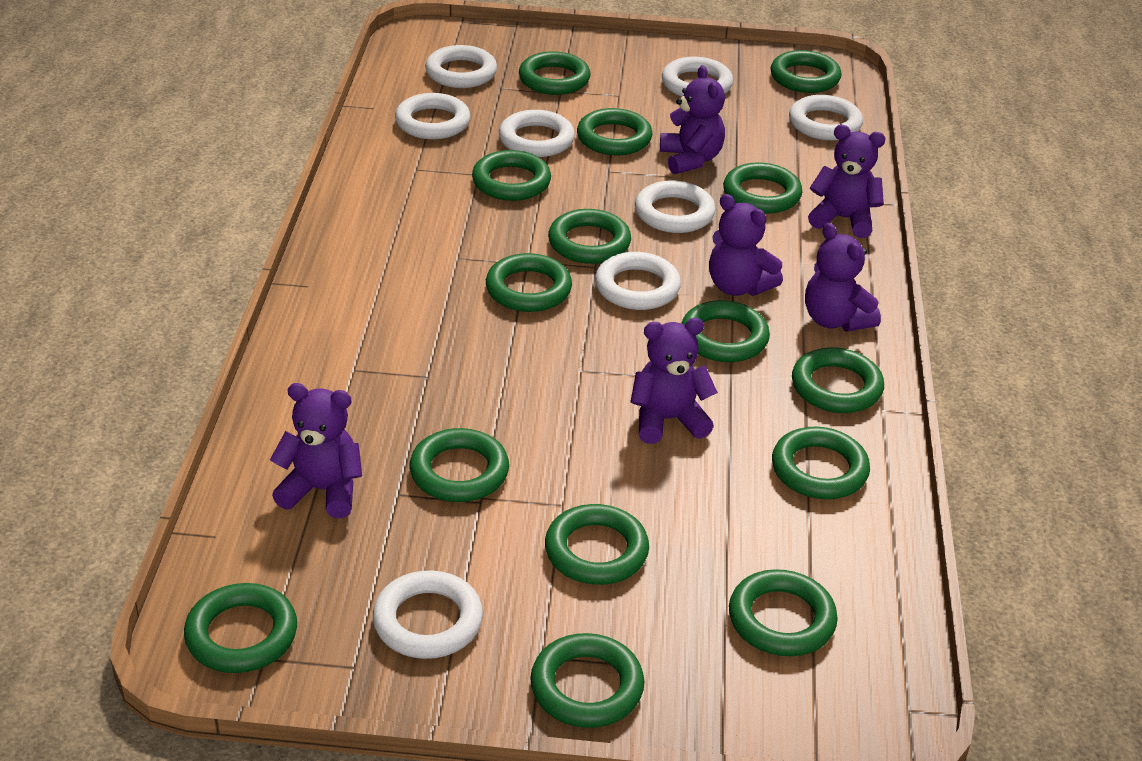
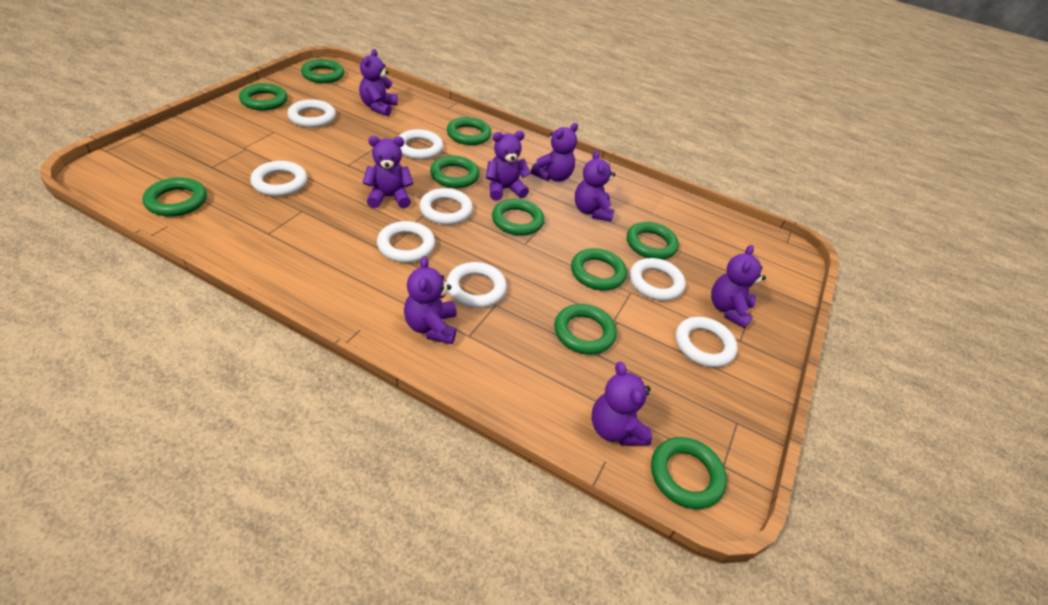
green ring: [184,583,297,673] [410,428,509,502] [472,150,551,201] [486,253,572,312] [519,51,590,95] [530,633,644,728] [545,504,649,585] [548,209,631,264] [577,108,652,155] [681,300,770,362] [723,162,802,214] [729,569,838,656] [771,50,841,93] [772,427,870,499] [792,347,884,413] = 15 -> [143,177,207,217] [239,83,288,111] [301,59,344,83] [430,155,480,188] [447,117,492,145] [492,199,544,236] [554,304,617,355] [571,248,627,290] [627,222,679,259] [651,437,727,509] = 10
purple teddy bear: [270,383,362,518] [630,318,718,444] [660,65,725,174] [709,194,783,296] [805,223,881,331] [808,125,886,238] = 6 -> [359,49,397,116] [362,136,414,208] [404,256,457,344] [486,131,531,201] [531,123,578,182] [575,150,616,222] [592,362,652,446] [711,245,766,328] = 8

